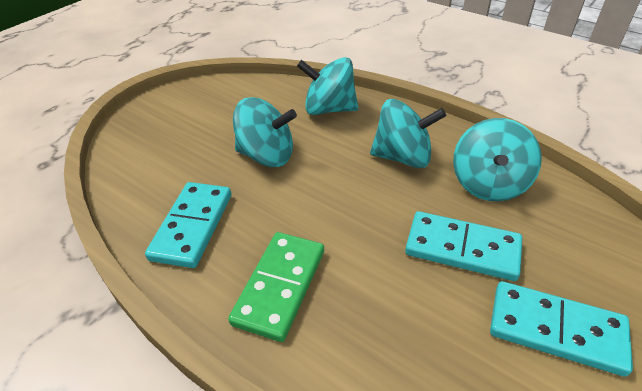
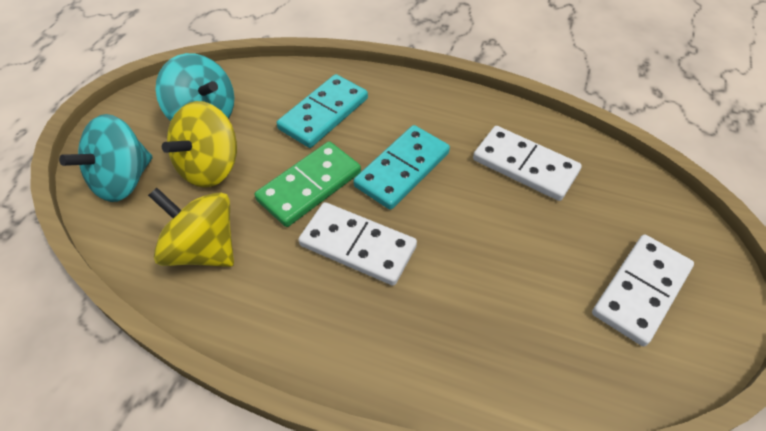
turquoise domino: [145,182,232,268] [405,211,522,281] [490,281,633,377] = 3 -> [277,74,368,148] [354,125,450,210] = 2
turquoise spinning top: [233,97,297,167] [297,57,358,115] [370,99,446,168] [453,118,542,202] = 4 -> [59,114,153,202] [156,53,234,121] = 2
white domino: none = 0 -> [298,202,417,286] [473,126,582,201] [592,234,694,346] = 3
yellow spinning top: none = 0 -> [148,188,234,267] [162,101,237,188] = 2

